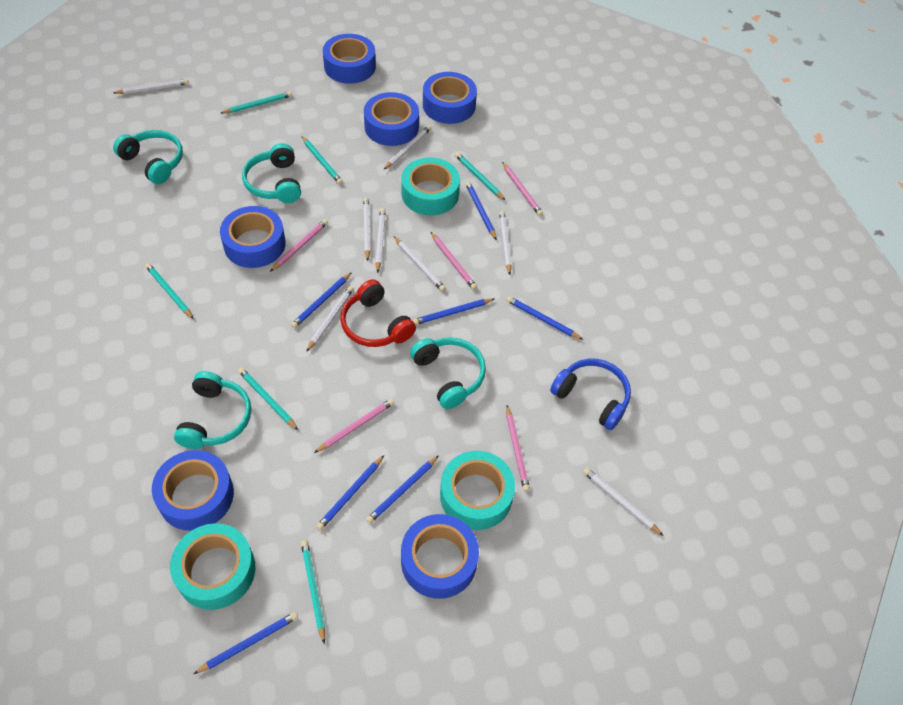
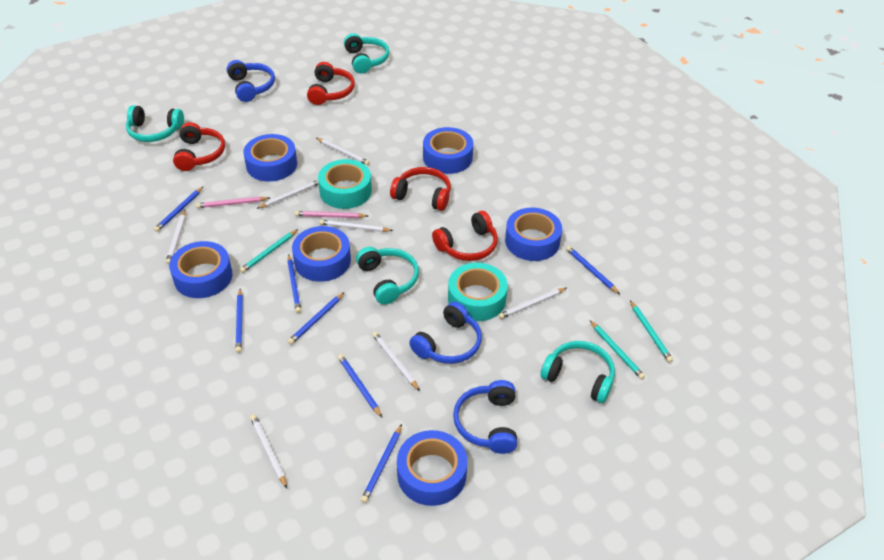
blue headphones: [550,359,631,430] = 1 -> [227,60,275,102] [409,302,482,364] [453,380,517,454] = 3
pink pencil: [270,219,328,272] [314,399,394,453] [431,232,477,290] [502,162,543,216] [506,405,530,491] = 5 -> [196,197,270,208] [295,211,368,218] = 2
red headphones: [340,279,416,347] = 1 -> [173,122,225,171] [307,62,355,105] [390,167,451,211] [432,211,498,261] = 4
turquoise pencil: [145,263,194,319] [221,91,292,114] [238,367,298,430] [301,540,325,644] [302,136,343,184] [455,152,505,200] = 6 -> [240,229,298,273] [590,320,645,379] [630,300,673,363] = 3
turquoise tape: [170,523,255,610] [401,157,460,215] [440,451,515,530] = 3 -> [318,159,372,209] [448,263,508,321] = 2
white pencil: [114,79,189,94] [306,286,354,352] [363,197,370,261] [375,208,386,273] [383,125,431,170] [394,236,446,291] [499,211,512,275] [583,468,664,536] = 8 -> [166,210,186,264] [250,415,287,488] [256,180,319,209] [316,138,370,165] [319,220,393,232] [372,332,420,391] [498,288,566,319] = 7

